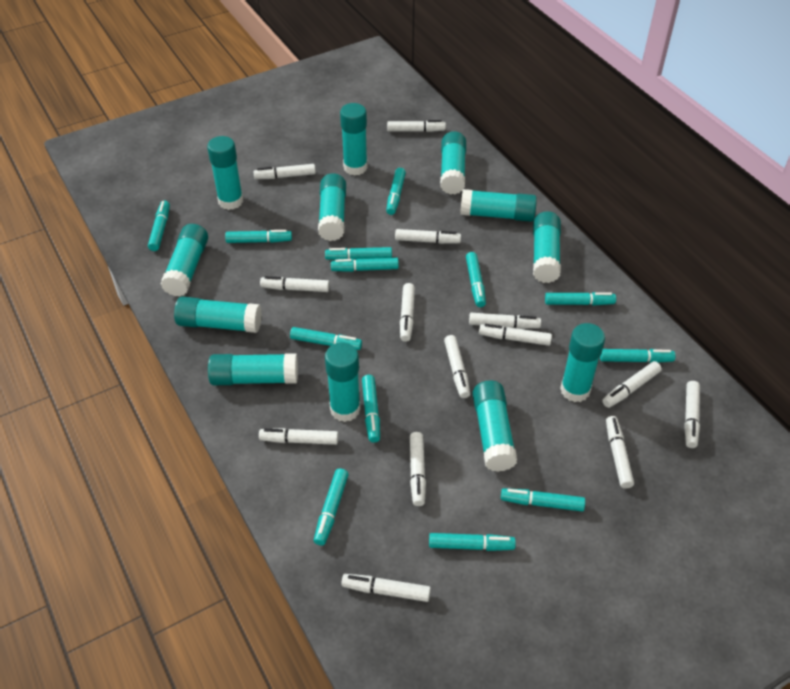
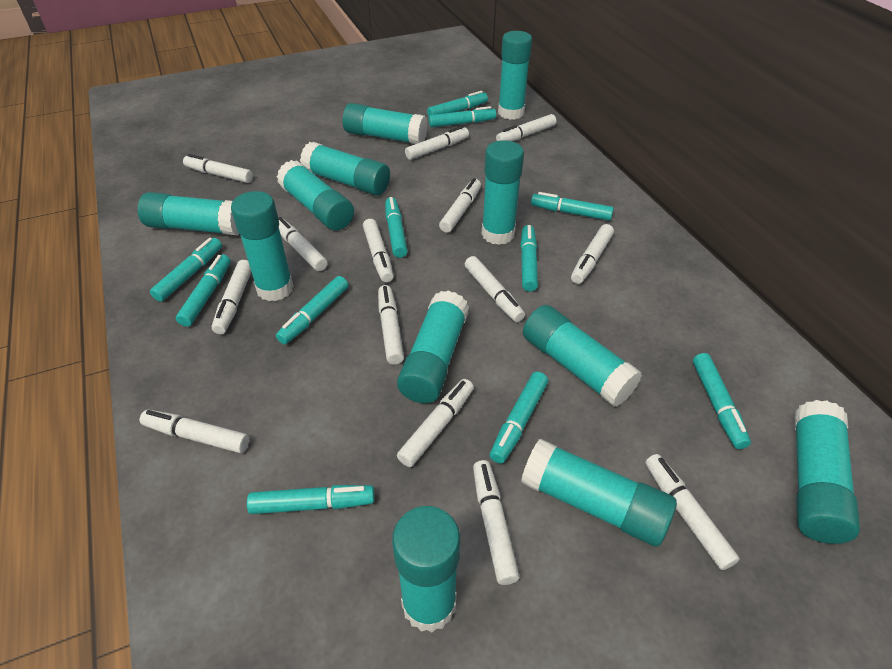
turquoise marker: [148,201,170,251] [225,230,292,243] [290,327,362,350] [314,468,349,546] [325,247,392,260] [331,257,399,272] [362,375,380,443] [386,168,406,215] [429,533,516,551] [466,252,486,307] [501,488,585,511] [545,292,616,306] [600,349,675,363] = 13 -> [150,238,222,302] [176,255,231,327] [247,485,375,514] [276,276,348,344] [385,197,408,258] [427,91,488,116] [429,106,496,128] [490,372,548,464] [520,225,538,292] [531,192,614,221] [693,353,751,449] = 11

